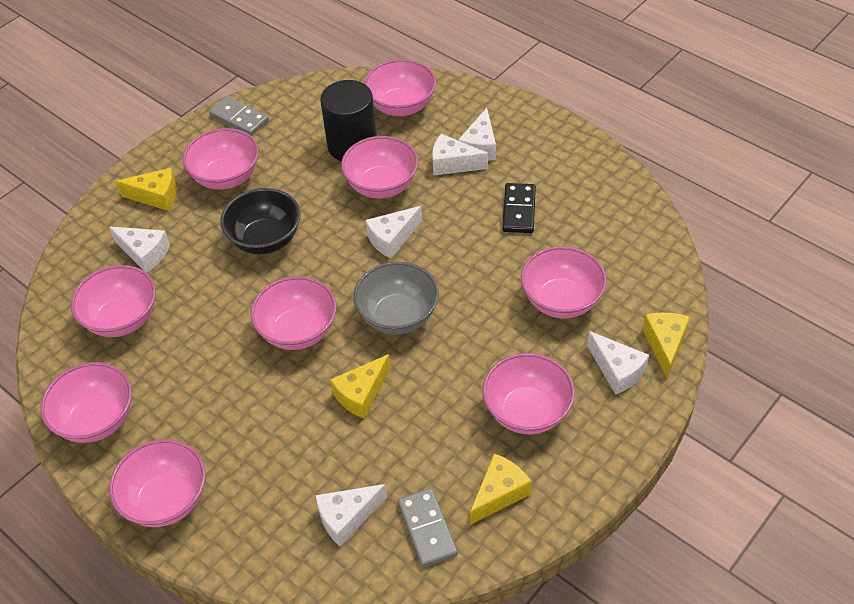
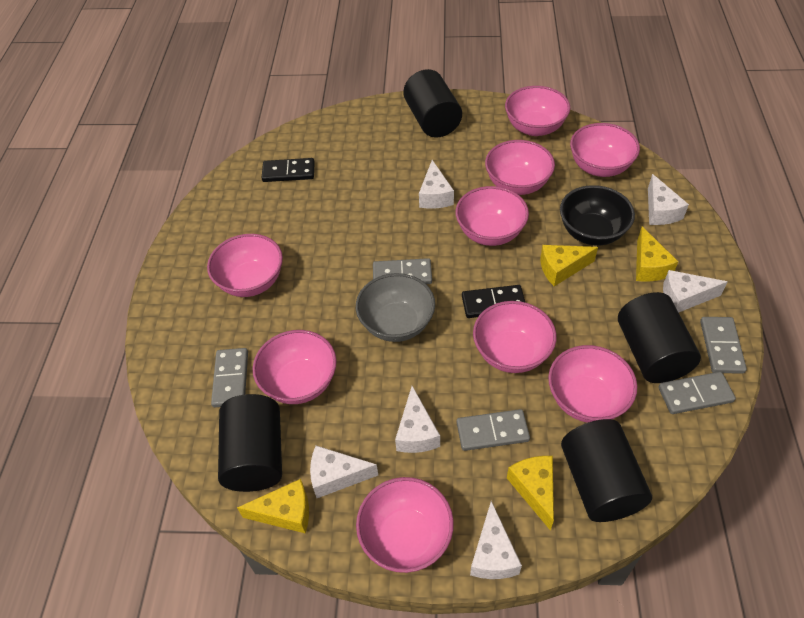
black cylinder: [320,80,377,161] = 1 -> [218,394,282,492] [403,69,462,138] [561,419,652,522] [618,292,701,383] = 4
black domino: [502,183,536,233] = 1 -> [262,158,315,182] [462,285,526,318] = 2
grey domino: [209,96,269,136] [398,488,458,567] = 2 -> [211,348,248,407] [373,258,432,284] [456,409,530,451] [658,372,736,414] [700,317,747,374] = 5

